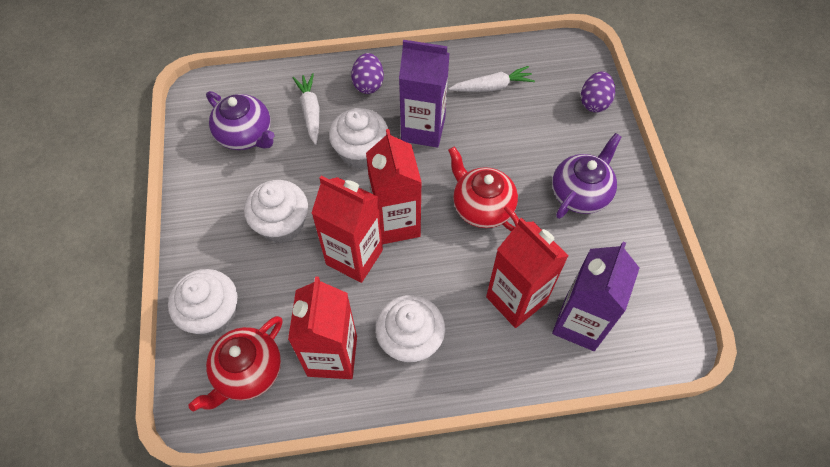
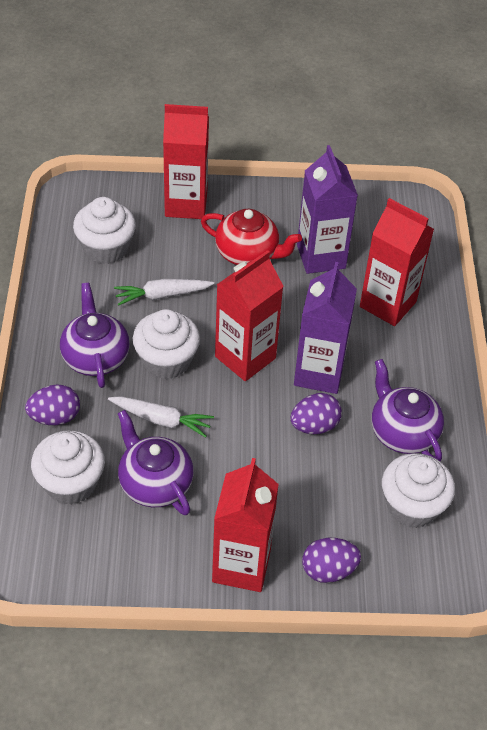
purple egg: [351,53,384,94] [581,71,615,112] = 2 -> [25,384,80,425] [290,393,342,434] [302,538,361,583] = 3
purple teapot: [206,91,275,150] [552,133,621,219] = 2 -> [60,283,130,388] [118,410,194,515] [372,359,444,461] = 3
red teapot: [189,316,282,411] [448,147,519,232] = 2 -> [201,209,302,265] = 1

